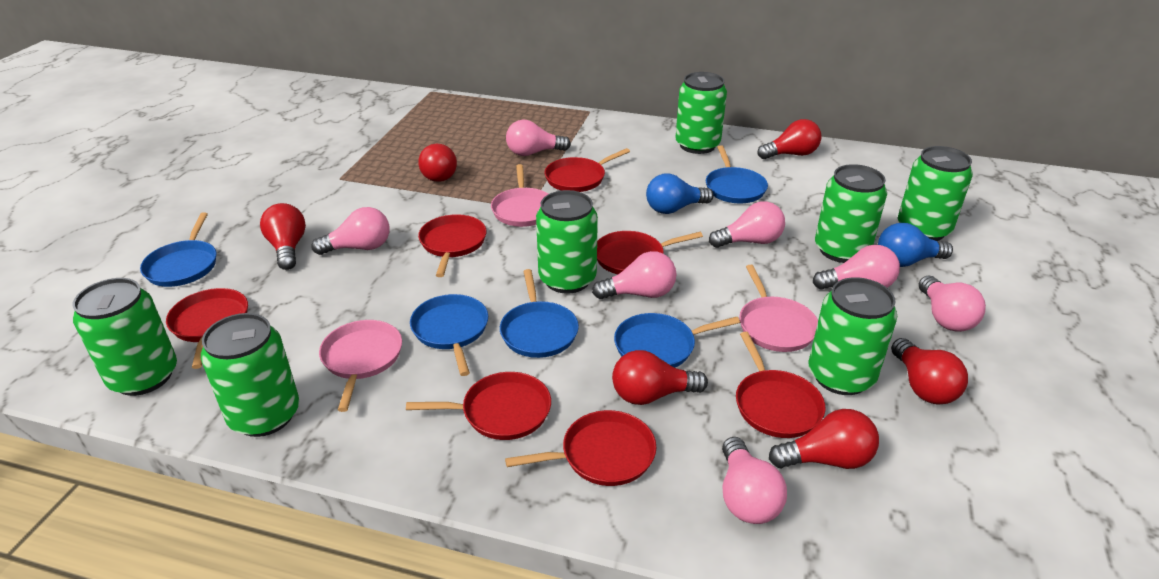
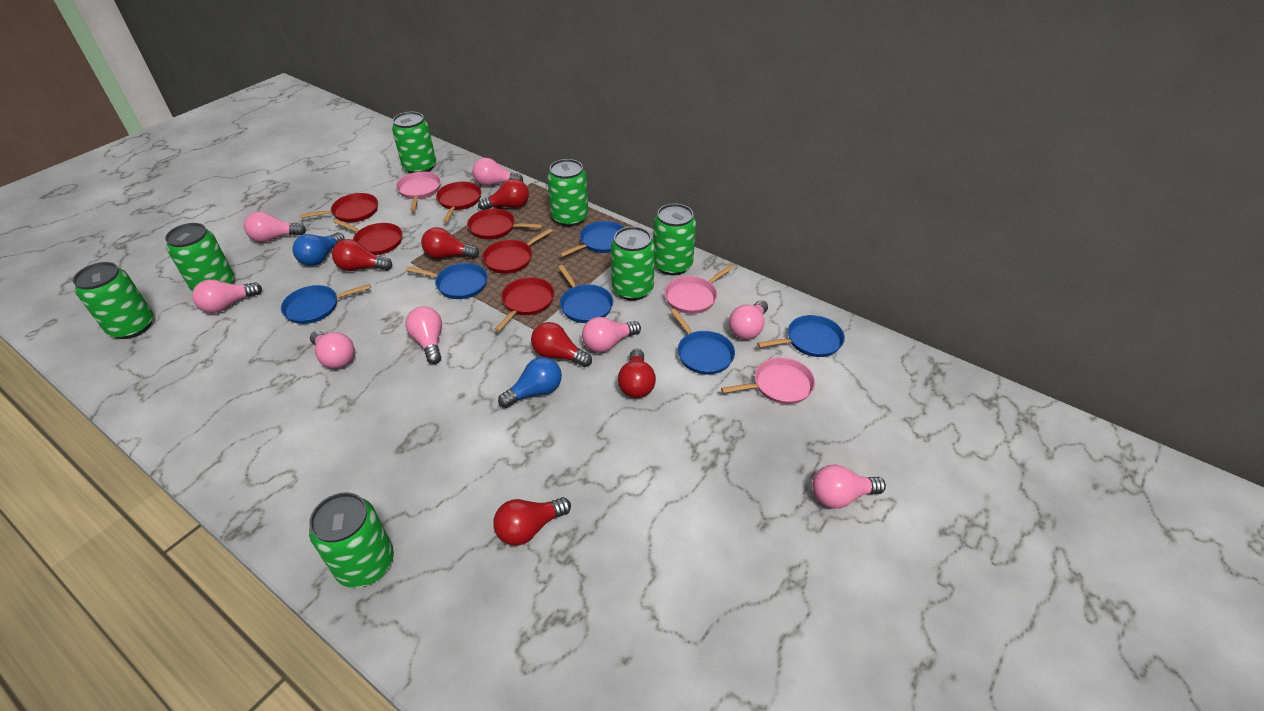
blue pan: [140,212,217,287] [410,294,488,376] [500,269,579,358] [614,313,740,368] [706,145,768,203] = 5 -> [281,284,371,324] [406,263,488,299] [558,265,613,323] [560,221,625,257] [671,309,735,375] [757,315,845,357] = 6
pink light bulb: [311,207,390,255] [506,120,571,156] [592,251,676,299] [709,202,785,248] [722,437,787,524] [813,245,900,290] [919,276,986,332] = 7 -> [192,279,262,313] [244,212,306,242] [310,331,355,368] [405,307,442,364] [472,158,523,186] [582,317,641,353] [729,300,768,340] [812,464,886,509] = 8
red pan: [166,288,248,369] [406,372,551,440] [418,214,487,277] [505,410,656,486] [545,148,630,192] [597,231,703,274] [736,332,825,438] = 7 -> [300,193,378,222] [333,219,402,255] [436,182,481,222] [467,209,542,239] [482,228,553,274] [494,277,554,332] = 6

